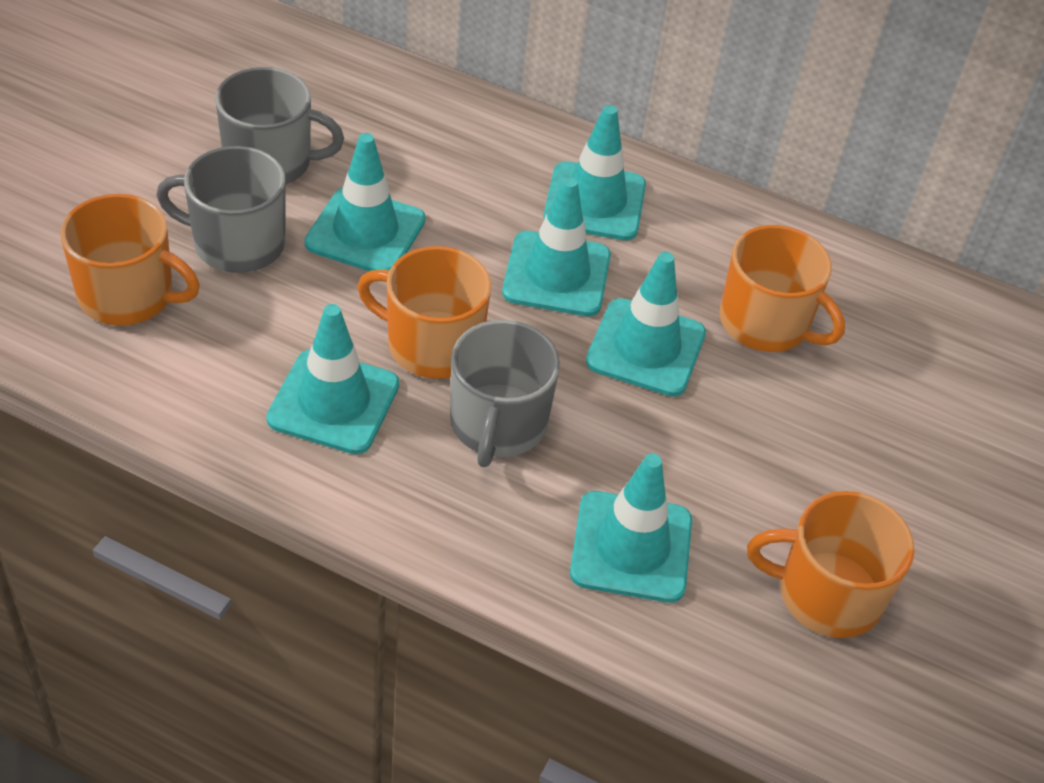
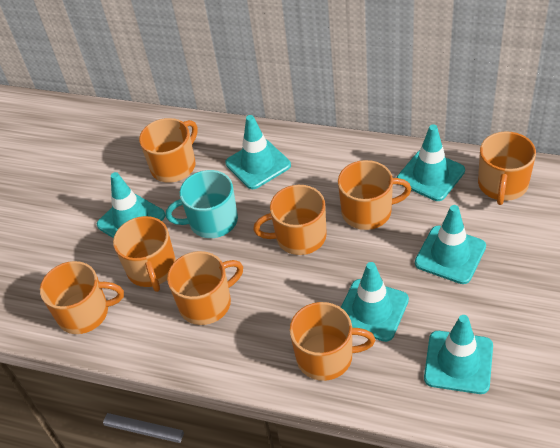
grey mug: [156,146,286,273] [215,67,344,185] [450,320,560,467] = 3 -> none = 0
orange mug: [61,194,200,325] [357,246,491,379] [720,225,845,352] [747,491,915,638] = 4 -> [40,261,124,334] [113,216,176,292] [139,118,198,183] [167,251,243,325] [253,185,327,255] [290,302,375,381] [338,160,411,230] [478,132,536,205] = 8
turquoise mug: none = 0 -> [166,170,238,238] = 1

